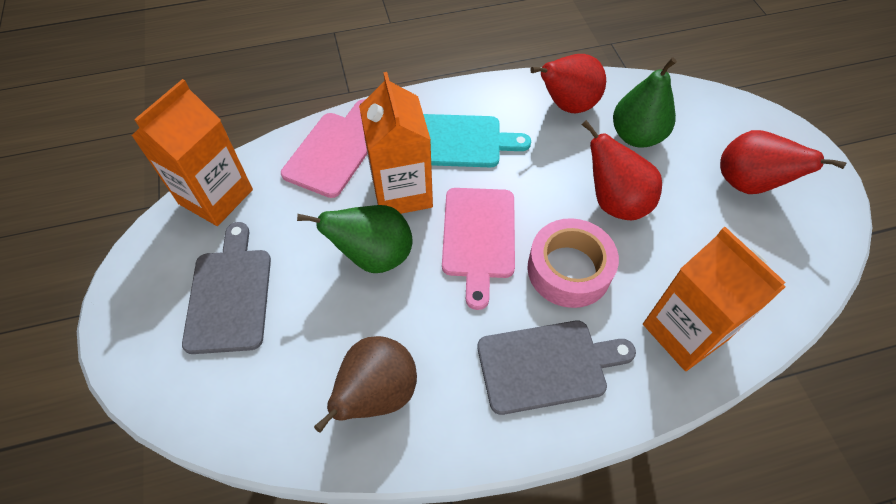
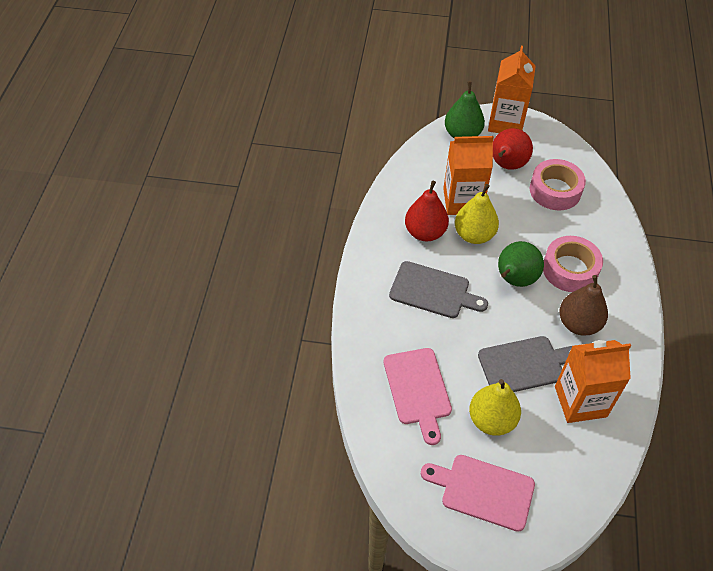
pink tape: [527,218,619,308] = 1 -> [530,159,586,210] [543,236,603,292] = 2
red pear: [530,54,606,113] [582,120,662,220] [720,130,847,194] = 3 -> [405,181,449,242] [493,128,533,170] = 2
turquoise cutting board: [423,114,531,167] = 1 -> none = 0
yellow pear: none = 0 -> [455,184,499,244] [469,379,521,436] = 2

